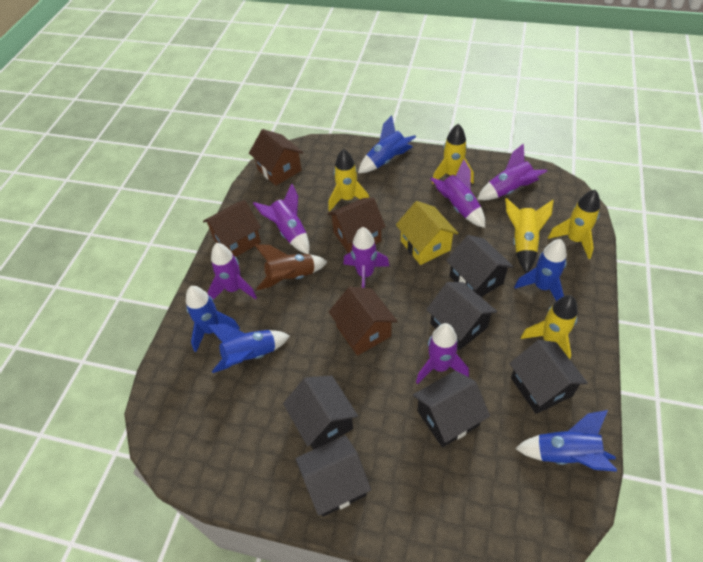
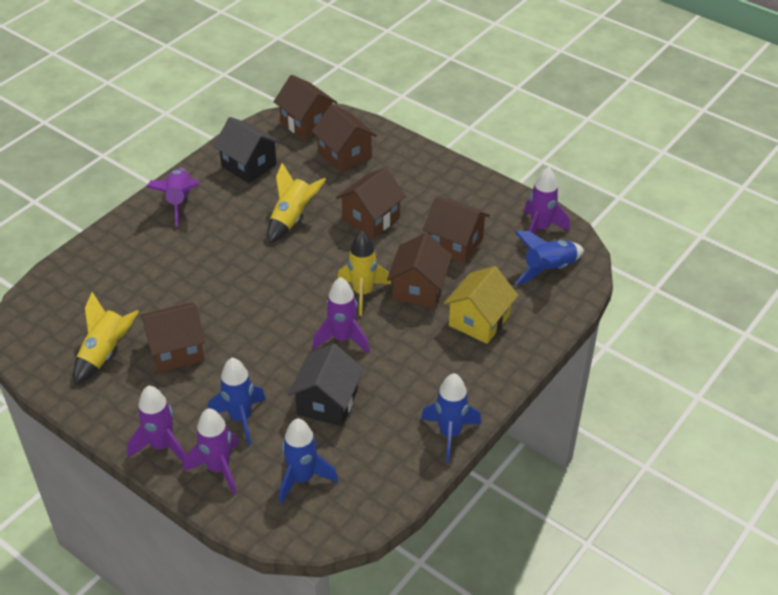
black house: [283,376,358,450] [295,435,371,517] [413,371,490,448] [426,282,497,350] [446,235,514,297] [509,340,588,414] = 6 -> [213,117,280,183] [288,344,364,426] = 2
blue rocket: [186,286,240,352] [207,324,290,373] [358,115,416,173] [514,239,567,301] [515,410,617,472] = 5 -> [208,358,266,445] [279,418,338,504] [421,373,481,462] [515,231,584,285] = 4
brown house: [203,200,261,257] [249,129,303,186] [327,197,386,253] [329,287,397,356] = 4 -> [141,302,205,372] [274,75,338,140] [312,104,377,172] [336,167,406,238] [387,233,452,308] [423,196,490,264] = 6
brown rocket: [255,244,328,290] = 1 -> none = 0
purple rocket: [208,243,257,300] [253,184,309,254] [344,227,389,288] [416,323,469,384] [430,159,485,228] [477,143,547,200] = 6 -> [127,385,185,462] [146,168,199,227] [183,408,239,494] [313,277,369,354] [524,167,570,245] = 5
yellow rocket: [328,149,369,211] [432,124,474,184] [505,198,554,273] [521,295,578,359] [548,190,600,259] = 5 -> [73,292,139,385] [267,163,326,243] [337,231,391,316] = 3

